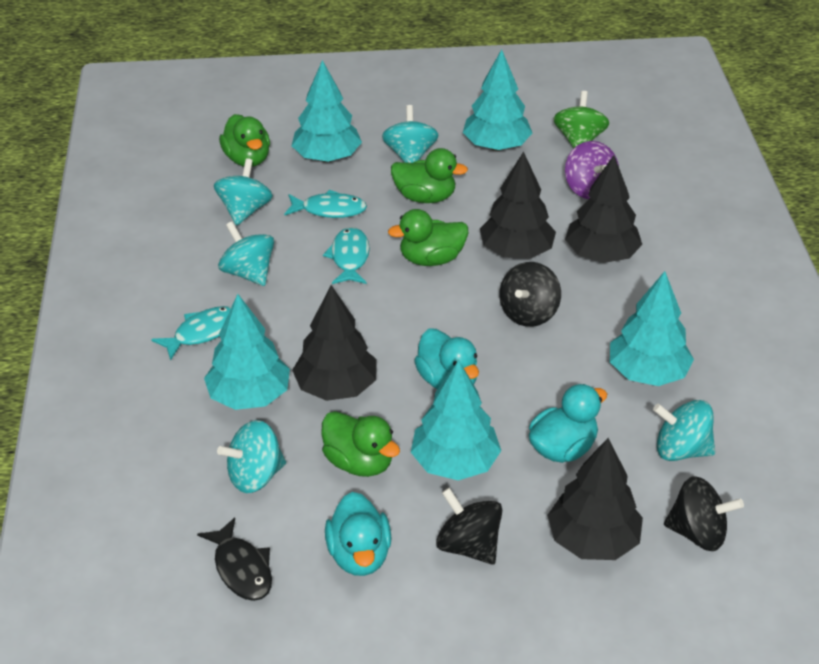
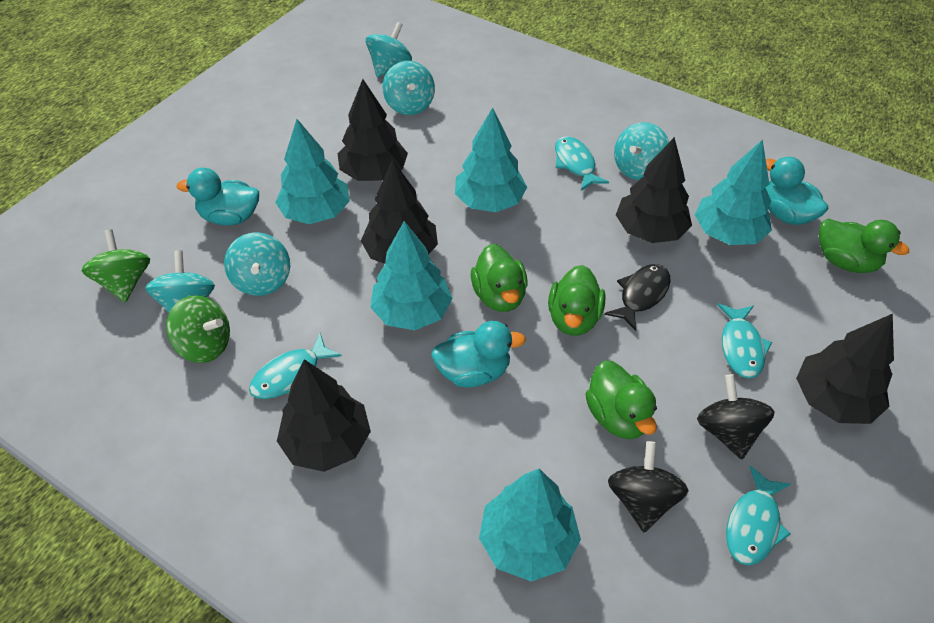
black spinning top: [436,488,502,564] [499,262,561,327] [664,476,744,551] = 3 -> [608,441,689,532] [697,374,775,460] = 2
black tree: [292,285,377,401] [480,151,556,259] [547,438,643,560] [565,155,642,263] = 4 -> [277,359,371,472] [338,79,408,181] [361,159,438,264] [616,137,692,243] [796,314,894,424] = 5
green spinning top: [553,91,609,148] = 1 -> [82,229,150,302] [166,295,230,363] = 2
purple spinning top: [565,141,619,199] = 1 -> none = 0
turquoise fish: [151,306,231,361] [284,190,367,218] [323,227,370,284] = 3 -> [249,333,342,399] [555,136,609,191] [717,303,772,379] [726,466,791,566] = 4

